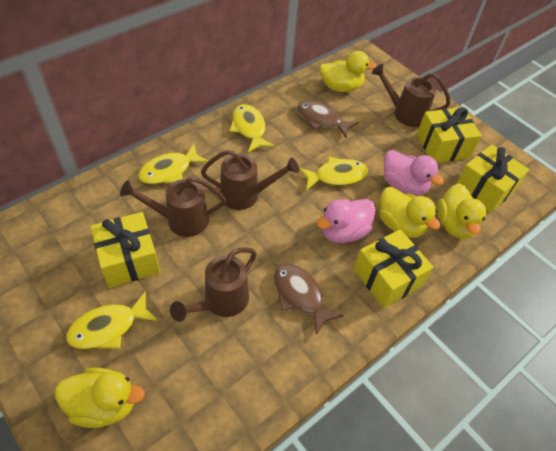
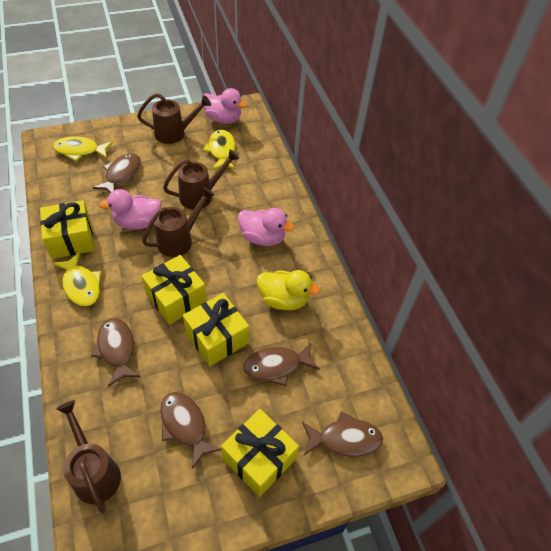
brown fish: [274,264,344,335] [297,100,359,138] = 2 -> [91,318,141,387] [93,153,141,193] [160,392,221,469] [243,342,320,386] [302,412,383,457] = 5
pink duck: [317,199,376,243] [384,150,444,196] = 2 -> [99,189,161,230] [201,88,247,124] [238,208,294,246] = 3
yellow duck: [55,368,145,428] [319,51,377,92] [379,187,441,238] [437,184,487,239] = 4 -> [257,270,320,310] = 1
yellow fish: [66,291,158,349] [138,144,208,184] [230,104,275,153] [299,156,368,191] = 4 -> [53,136,113,161] [53,252,101,307] [203,130,236,170] = 3

